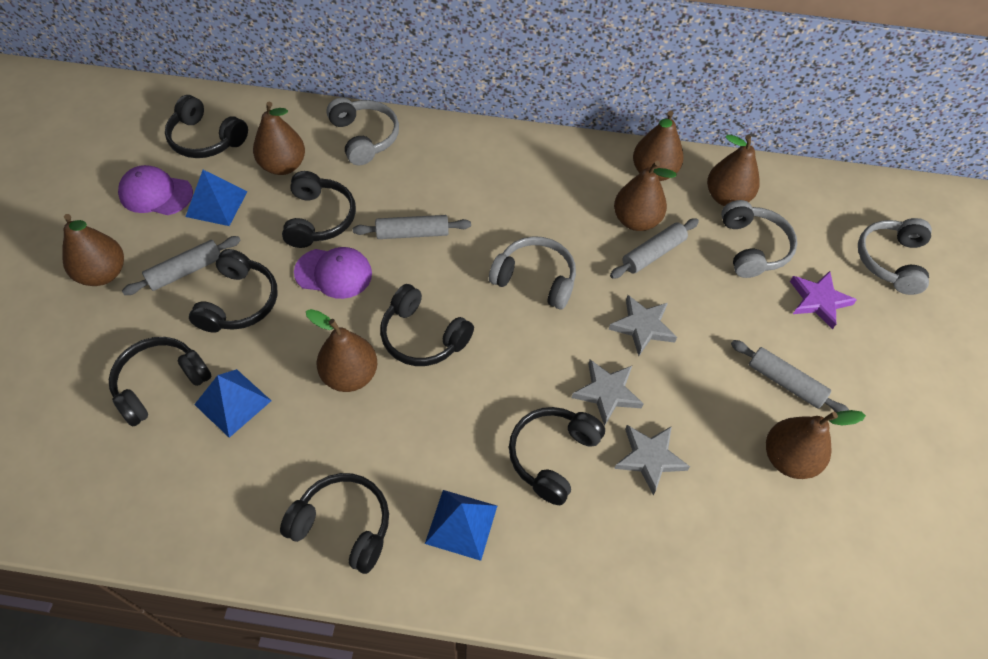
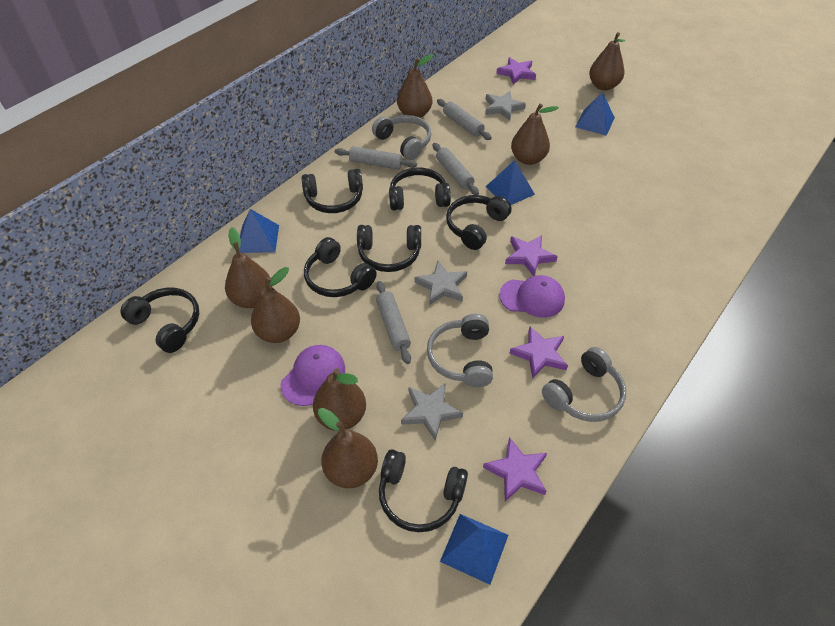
blue pyramid: [185,170,247,226] [194,369,271,438] [425,490,497,561] = 3 -> [239,209,279,253] [440,514,508,585] [486,160,535,205] [575,92,615,136] = 4
grey headphones: [327,97,399,165] [489,236,576,309] [721,200,797,278] [858,218,932,295] = 4 -> [372,115,431,160] [427,313,493,387] [542,347,626,422] = 3
purple star: [790,271,857,329] = 1 -> [483,437,547,502] [496,57,536,85] [505,235,558,276] [509,327,568,379] = 4

